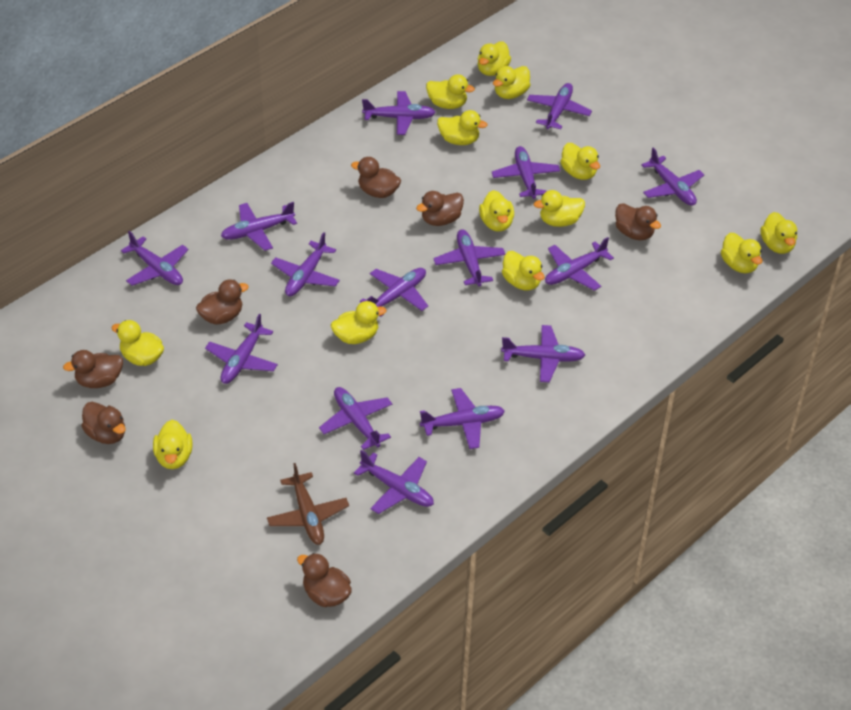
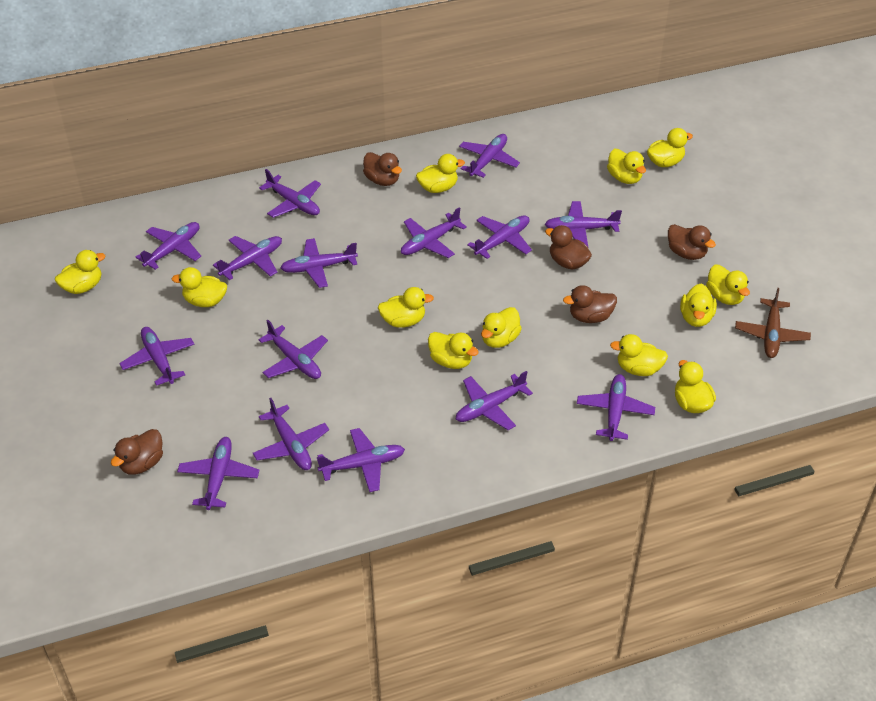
brown duck: [63,350,123,388] [81,402,126,444] [196,280,249,325] [297,553,352,607] [351,157,401,198] [416,191,464,226] [615,203,661,240] = 7 -> [111,429,163,475] [363,152,402,186] [545,225,592,269] [563,285,617,323] [668,224,716,260] = 5
yellow duck: [112,320,164,366] [153,420,193,469] [331,301,387,344] [426,74,475,109] [437,110,488,145] [478,41,511,76] [479,190,514,232] [493,66,530,99] [502,251,545,290] [534,190,585,227] [560,143,600,180] [721,233,762,273] [760,212,797,254] = 13 -> [55,250,106,294] [172,267,227,307] [378,287,434,328] [416,154,465,193] [428,332,479,369] [481,307,522,348] [607,149,646,184] [610,334,668,376] [647,128,693,167] [675,360,716,413] [680,284,717,327] [706,265,750,305] = 12

